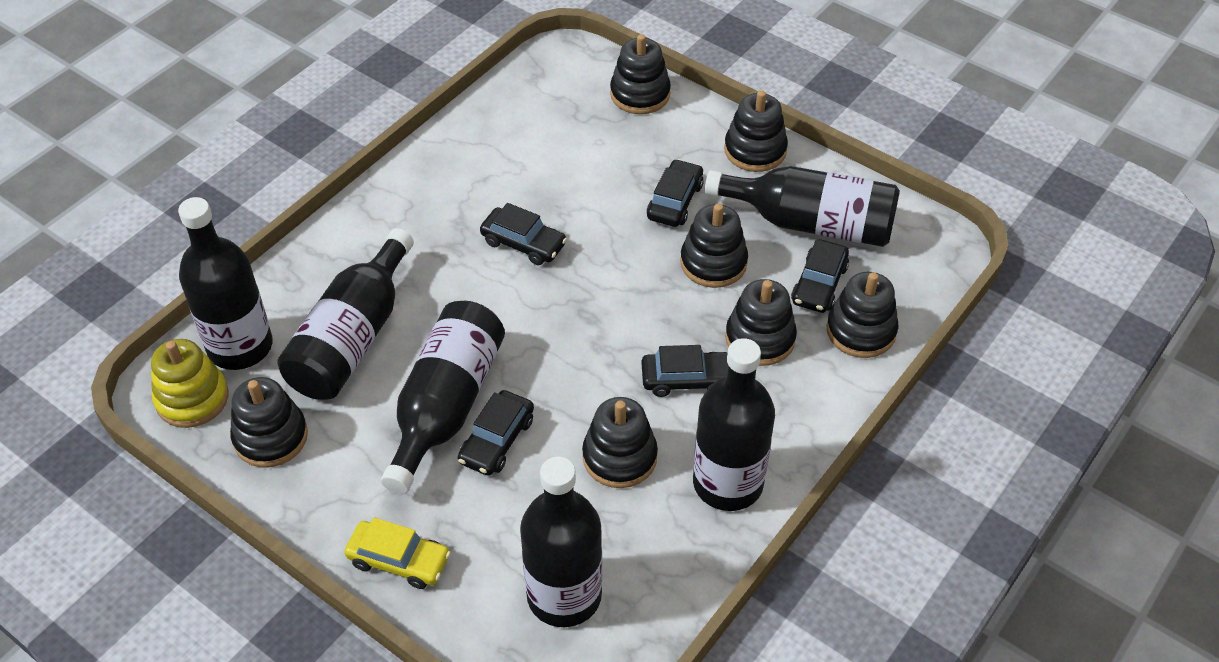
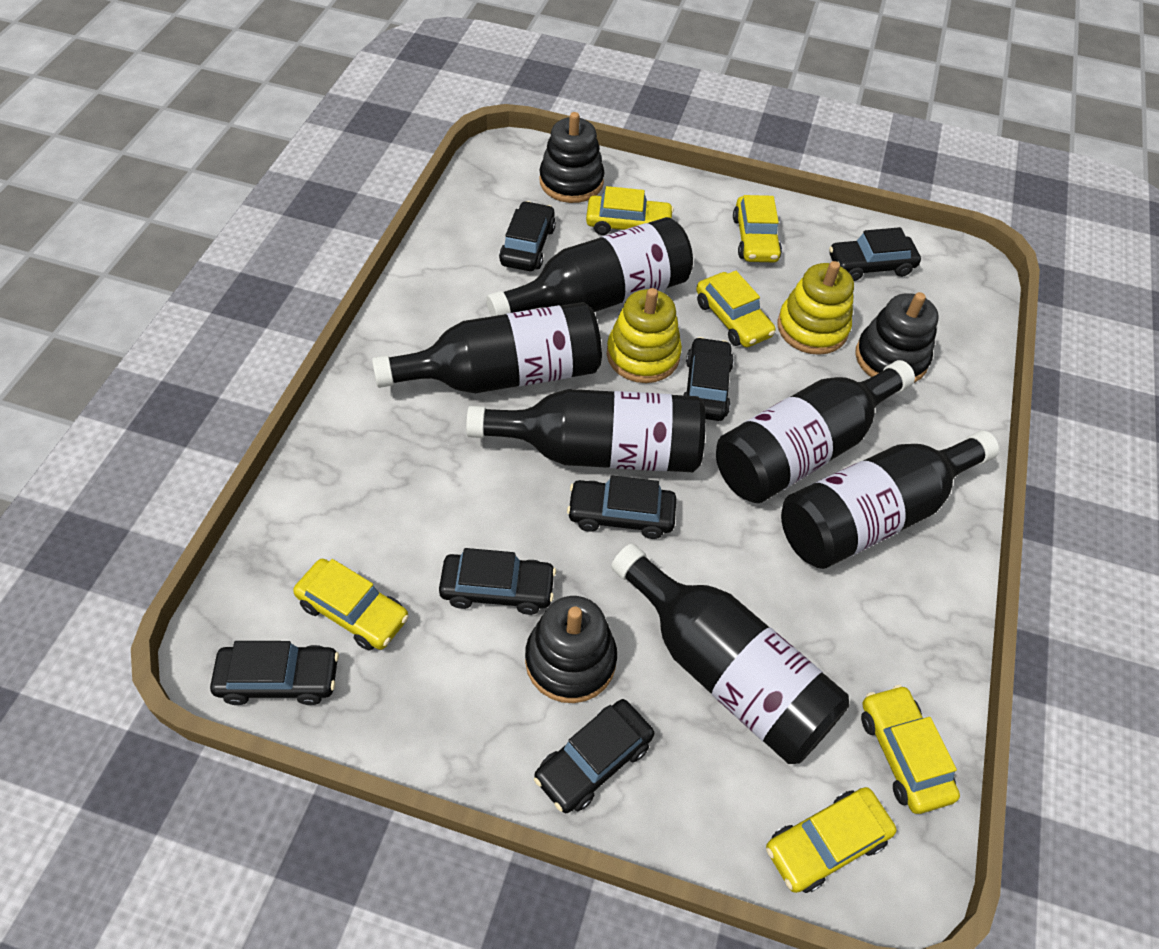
black car: [458,390,534,476] [480,203,567,265] [642,345,729,397] [647,159,704,227] [791,239,849,313] = 5 -> [210,641,339,705] [439,548,556,615] [499,201,556,271] [534,699,654,813] [567,476,676,539] [684,337,734,421] [829,227,921,281] = 7
black stacking toy: [230,377,308,467] [582,397,658,488] [610,34,671,114] [680,204,748,288] [724,90,788,172] [725,279,797,366] [826,272,899,358] = 7 -> [525,596,617,703] [539,112,604,203] [856,292,939,383] = 3
yellow car: [344,517,451,589] = 1 -> [293,559,409,651] [586,186,674,235] [696,271,775,347] [733,195,782,262] [766,787,897,893] [861,685,960,814] = 6
yellow stacking toy: [151,339,229,428] = 1 -> [607,288,682,383] [777,261,854,355] = 2

